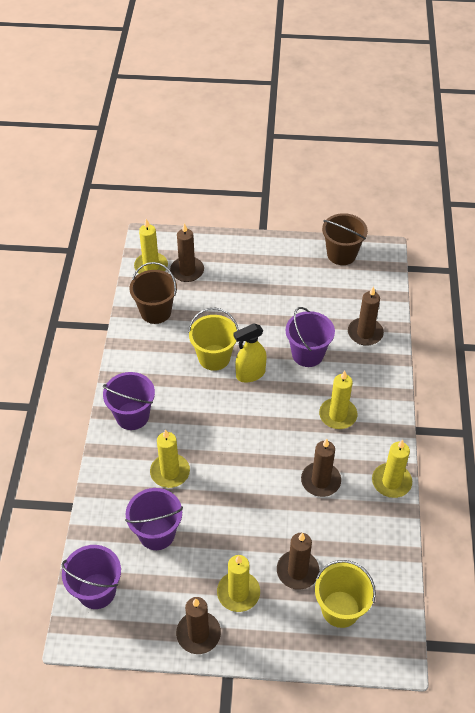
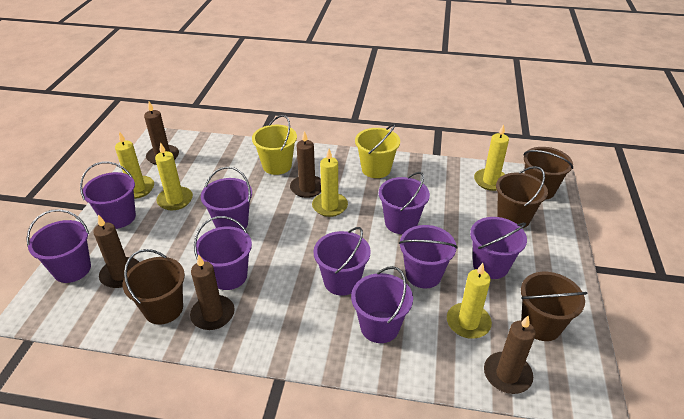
brown bucket: [130,262,177,324] [322,213,368,265] = 2 -> [123,249,185,325] [496,166,548,228] [521,272,587,341] [524,147,573,200] = 4
purple bucket: [62,545,121,609] [103,372,155,430] [125,488,183,550] [286,307,335,367] = 4 -> [26,209,91,283] [80,162,136,229] [194,216,252,290] [201,167,252,230] [313,227,371,296] [351,266,413,343] [379,172,430,234] [399,225,457,288] [470,217,527,279] = 9
yellow spray bottle: [233,323,266,383] = 1 -> none = 0

